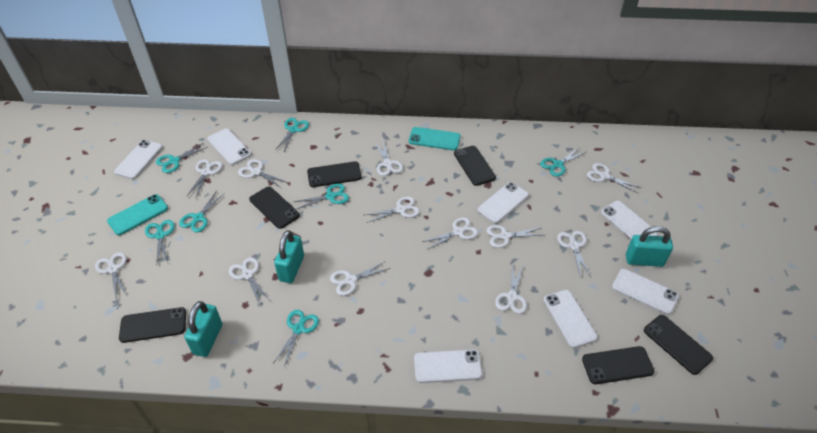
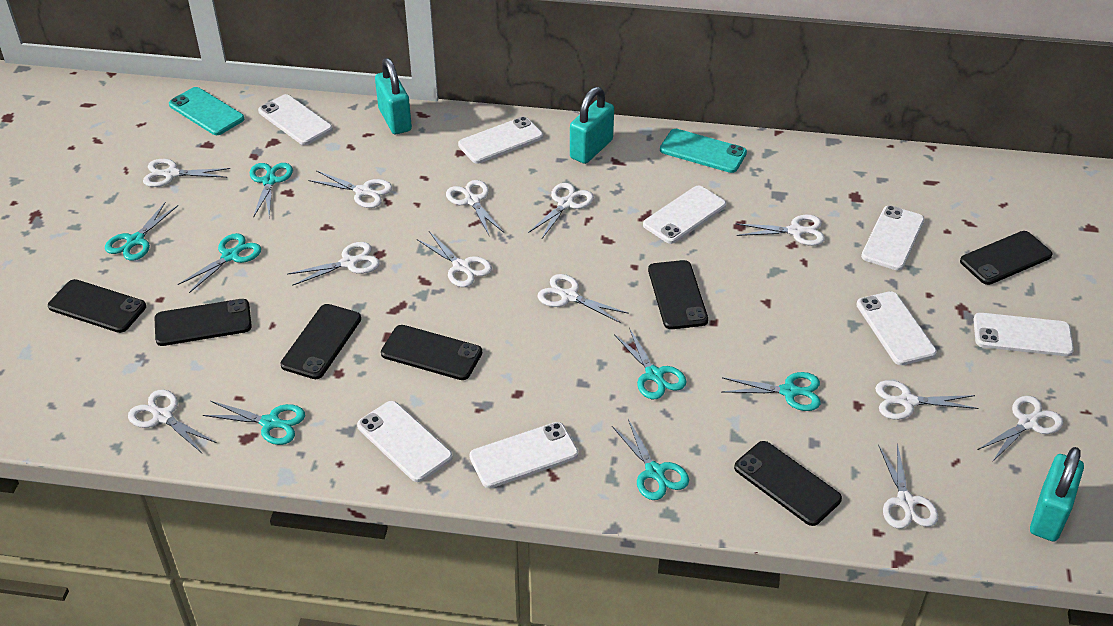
black phone: [119,307,186,343] [249,187,300,229] [307,161,362,187] [454,146,496,186] [582,346,654,384] [644,315,713,375] = 6 -> [48,279,146,333] [155,299,252,346] [280,304,361,379] [381,325,482,380] [648,260,708,329] [734,441,842,526] [960,231,1052,285] = 7
white phone: [114,140,163,179] [207,129,251,165] [414,349,482,383] [477,182,529,223] [543,290,598,348] [601,201,658,239] [612,269,679,315] = 7 -> [258,94,333,145] [357,401,453,482] [458,116,543,163] [469,422,578,488] [643,186,726,244] [856,291,937,365] [861,205,924,270] [973,313,1074,356] = 8

